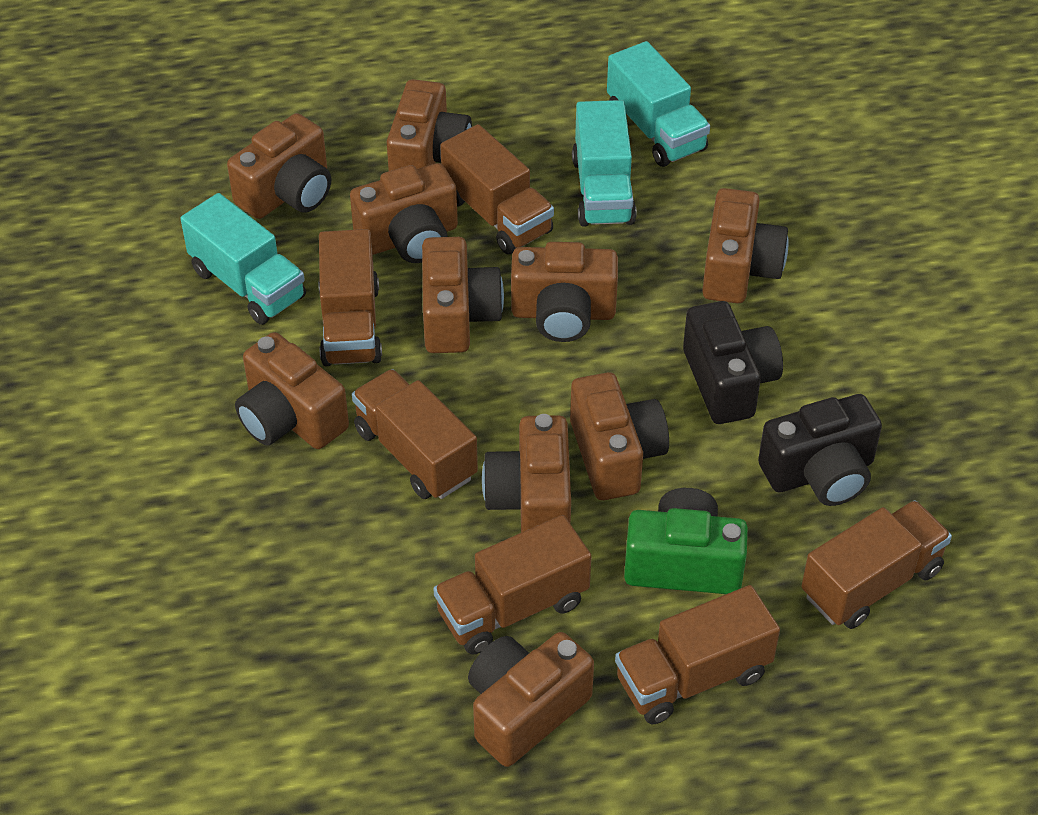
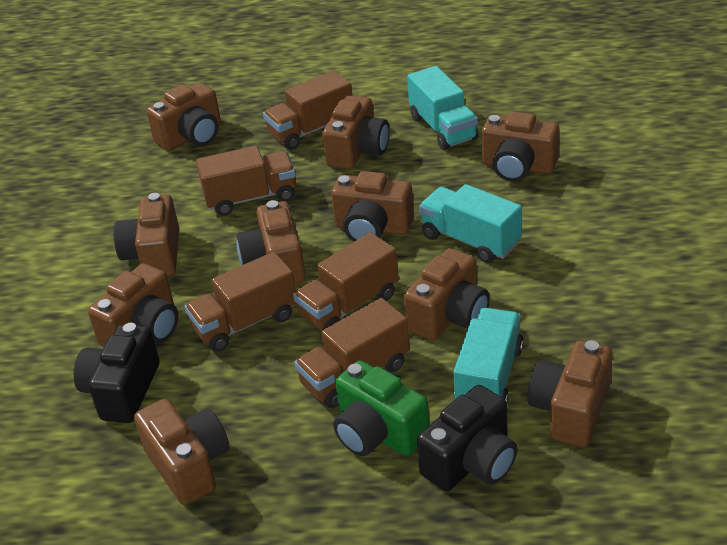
brown truck: [318,229,382,366] [352,369,478,499] [433,515,591,654] [440,124,554,254] [615,585,780,724] [801,500,952,629] = 6 -> [184,252,297,352] [196,146,296,216] [263,71,352,150] [293,232,399,330] [294,298,410,408] = 5

